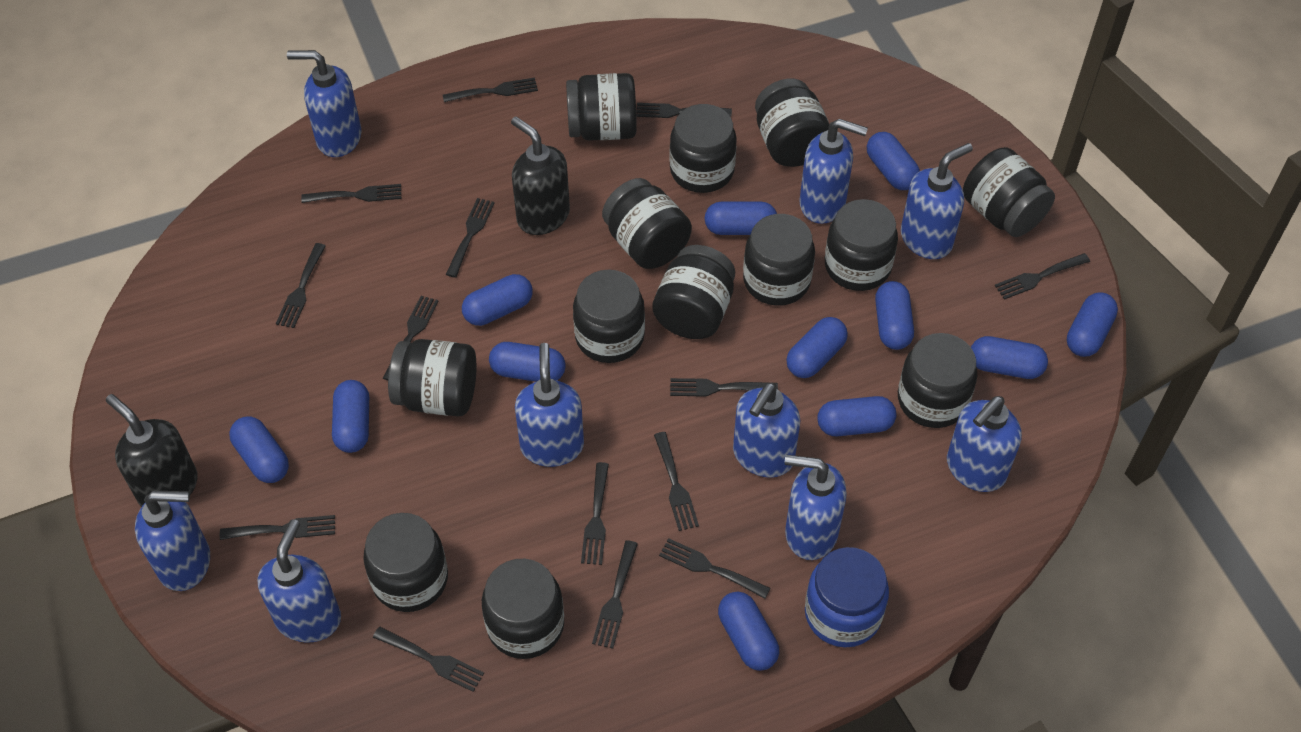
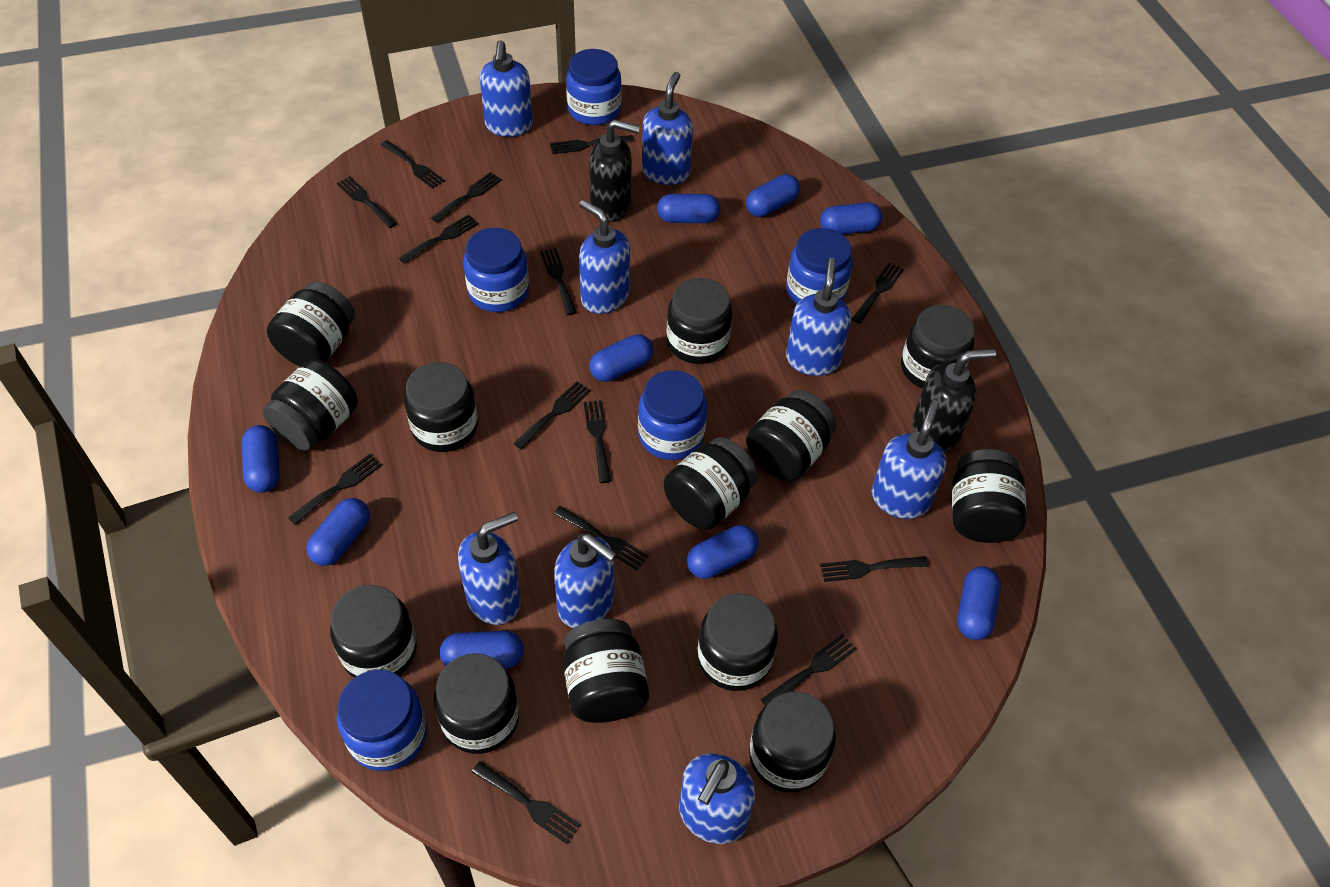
blue capsule: [229,417,289,483] [332,380,369,453] [462,274,533,326] [489,342,566,382] [705,201,777,235] [718,592,779,671] [786,317,848,378] [817,396,896,436] [867,132,920,190] [875,281,914,350] [971,336,1048,379] [1067,292,1118,357] = 12 -> [242,425,280,493] [306,498,370,566] [440,631,524,669] [589,334,654,382] [657,194,720,223] [687,525,759,579] [746,174,800,217] [820,202,882,234] [957,566,1001,640] = 9
blue jar: [805,547,889,647] = 1 -> [337,670,427,771] [463,228,529,312] [566,49,622,125] [638,370,707,460] [786,228,853,304] = 5
blue soap dispenser: [135,491,210,591] [257,519,341,643] [287,50,361,157] [515,343,584,467] [733,382,800,478] [785,455,847,560] [799,119,868,224] [901,143,973,259] [947,396,1022,492] = 9 -> [458,512,521,625] [480,40,533,137] [554,534,617,628] [579,200,630,314] [642,72,693,185] [679,753,755,844] [786,258,851,376] [872,400,946,519] = 8

